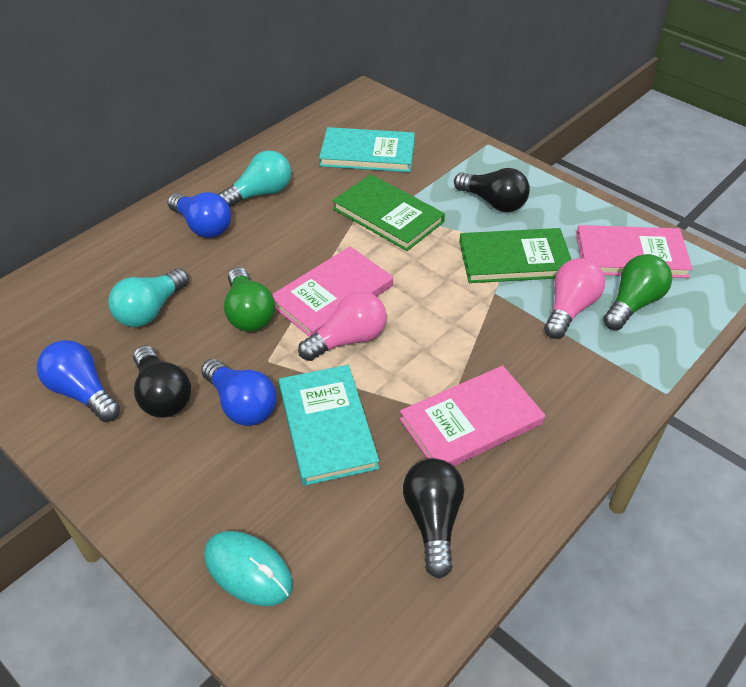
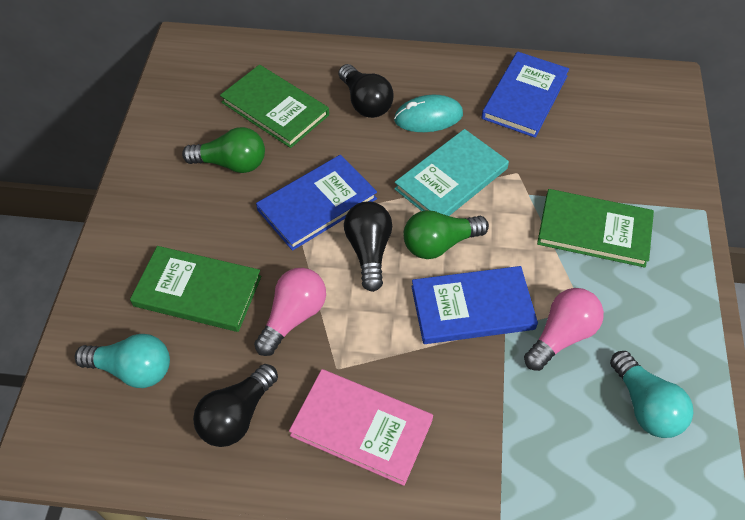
blue book: none = 0 -> [256,155,377,251] [411,266,538,344] [482,52,569,138] = 3
blue light bulb: [37,340,120,422] [167,192,231,238] [201,359,277,426] = 3 -> none = 0
green book: [333,174,445,251] [459,228,572,283] = 2 -> [130,246,261,332] [220,65,329,148] [537,189,654,268] = 3
pink book: [272,246,393,337] [400,365,545,466] [576,225,693,278] = 3 -> [289,369,433,486] = 1
turquoise book: [279,365,379,486] [319,127,415,172] = 2 -> [394,129,509,216] = 1

